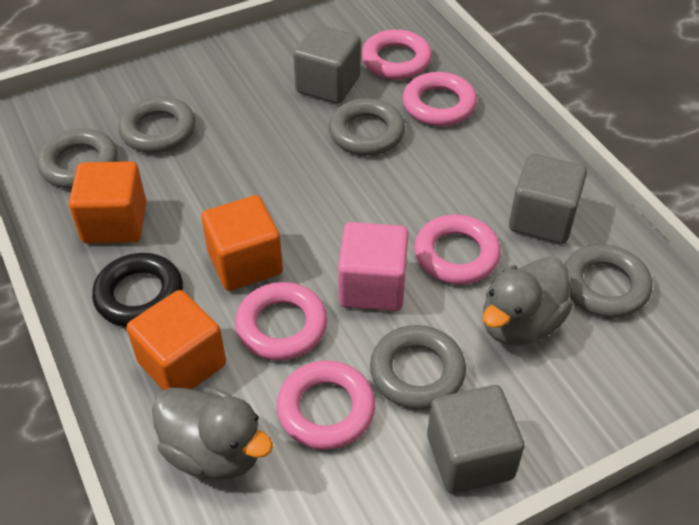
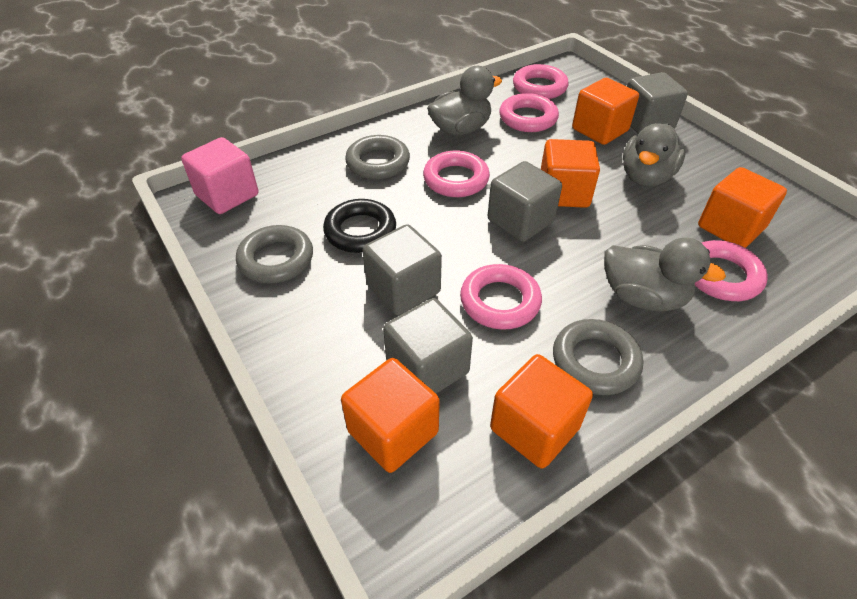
grey cube: [293,25,361,104] [427,385,525,494] [509,154,587,244] = 3 -> [363,224,442,315] [383,298,473,394] [488,161,562,242] [627,72,688,134] = 4
grey duck: [152,387,273,480] [483,257,572,346] = 2 -> [427,66,502,136] [604,238,726,312] [623,123,686,187] = 3
grey ring: [37,128,118,189] [118,96,196,153] [329,98,405,155] [370,325,466,409] [564,244,652,318] = 5 -> [236,225,313,283] [345,135,410,179] [553,319,643,395] = 3
orange cube: [69,161,146,243] [126,290,226,391] [201,195,283,291] = 3 -> [341,358,440,473] [490,354,593,469] [541,139,600,208] [572,78,639,145] [698,167,787,248] = 5

